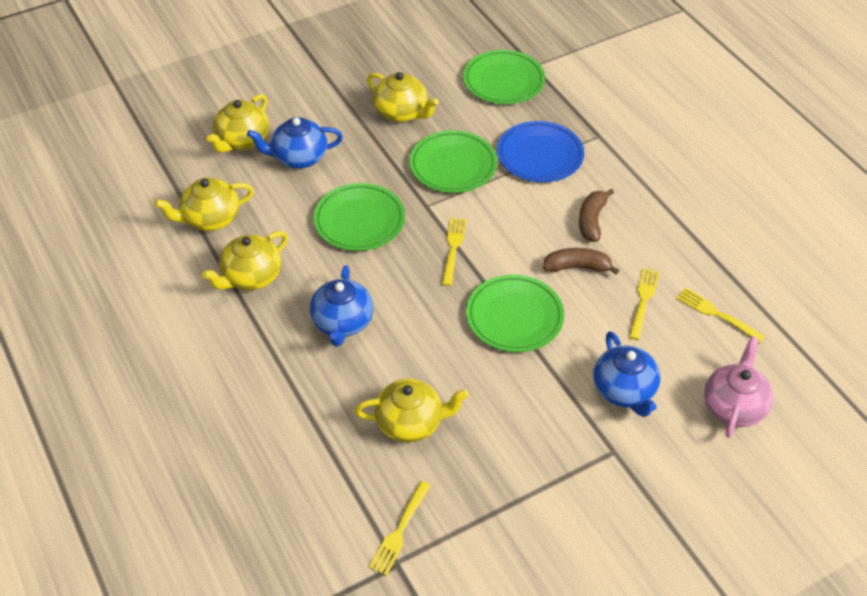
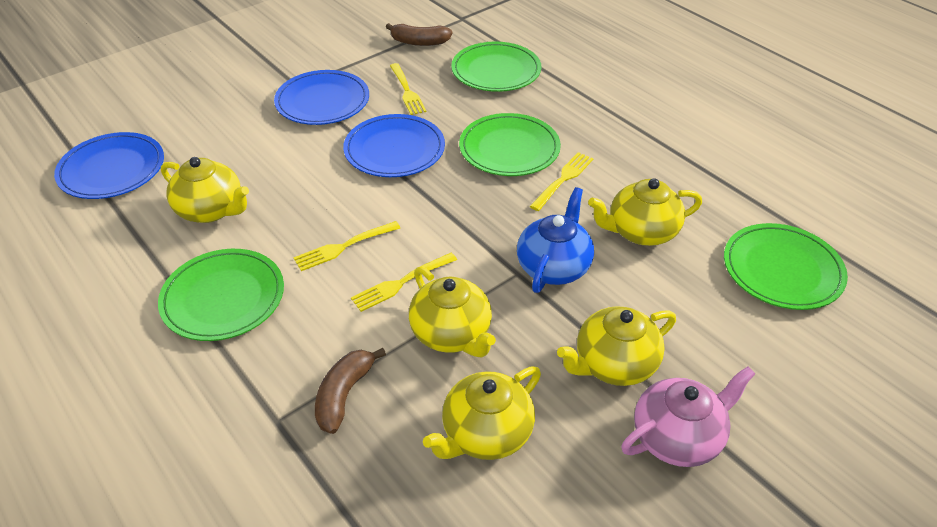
blue plate: [497,121,584,182] = 1 -> [54,132,164,199] [274,70,369,125] [343,114,445,177] = 3
blue teapot: [247,117,343,168] [310,265,373,347] [593,331,661,417] = 3 -> [517,187,594,293] = 1

